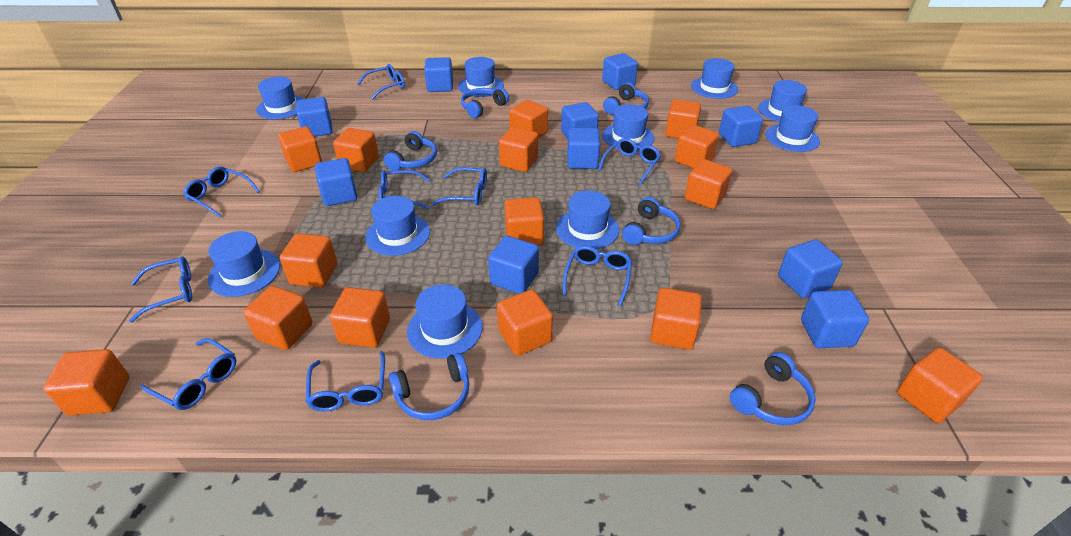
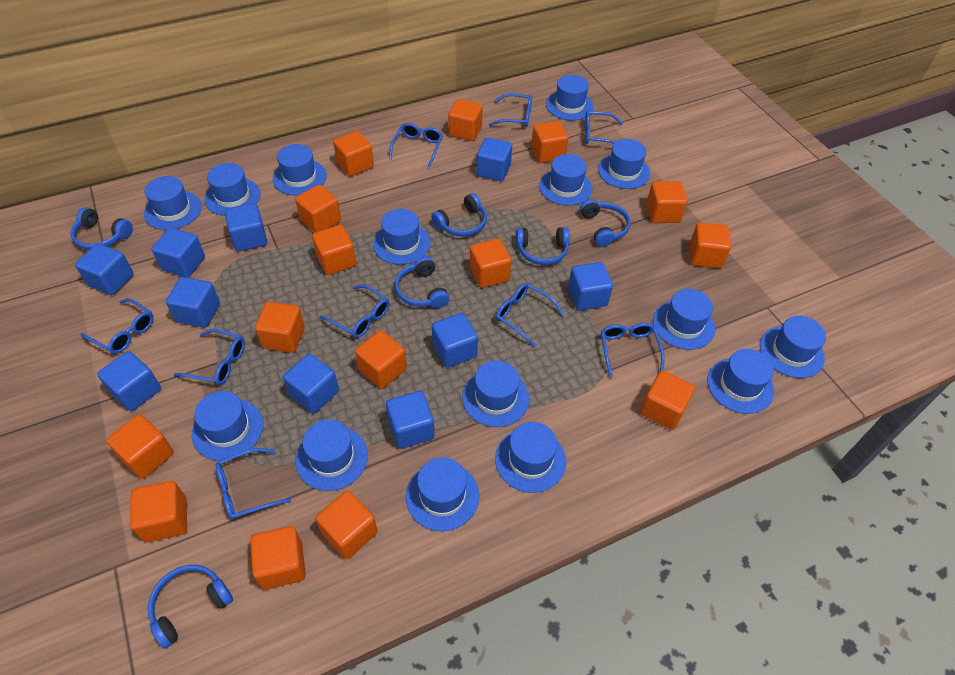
blue hat: [208,231,280,297] [256,77,304,119] [365,196,430,256] [407,284,483,358] [458,57,504,97] [556,190,619,249] [602,104,654,151] [691,58,738,99] [758,80,807,122] [766,105,820,152] = 10 -> [144,176,202,230] [192,391,263,461] [204,163,261,216] [273,144,327,195] [296,420,368,491] [373,209,431,265] [406,457,479,531] [462,361,529,427] [495,422,566,493] [539,154,592,206] [546,75,594,121] [598,139,650,189] [653,289,715,350] [707,349,774,414] [760,316,826,378] = 15

